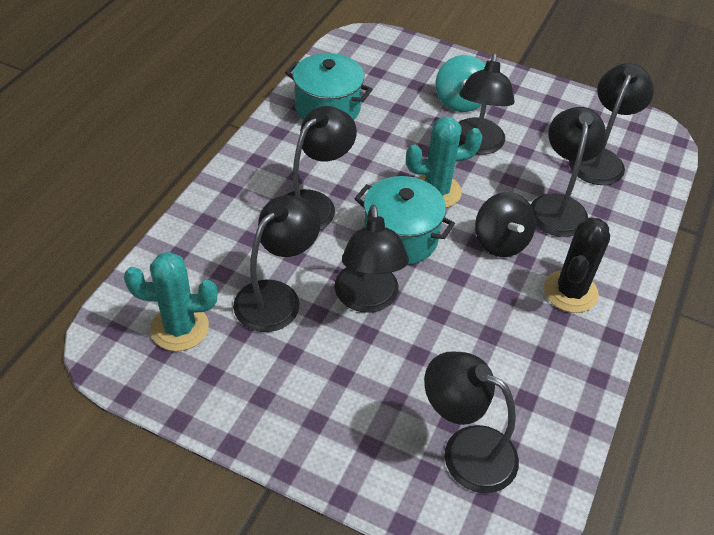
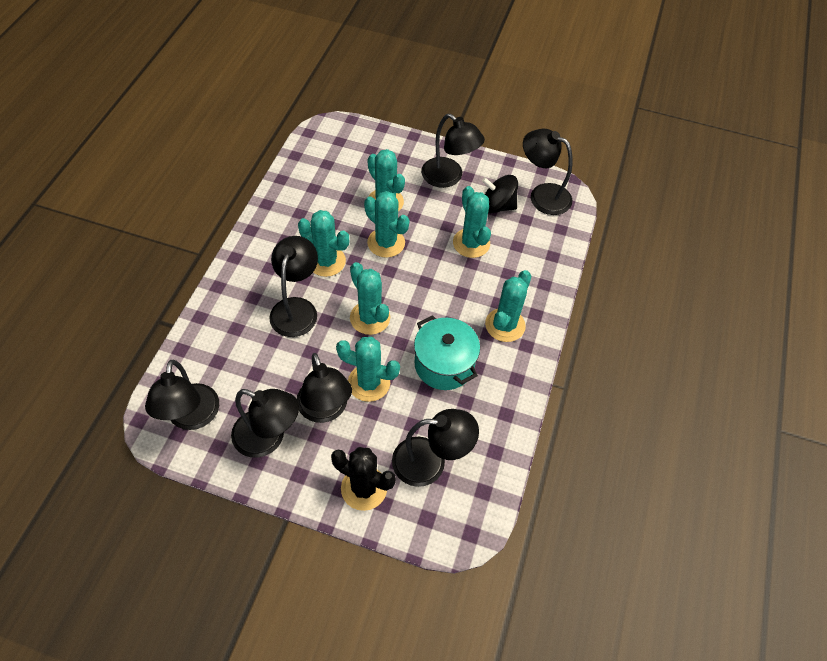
turquoise cactus: [124,252,217,351] [406,117,483,208] = 2 -> [298,210,349,277] [336,337,400,402] [350,262,390,335] [364,191,409,258] [367,149,405,211] [453,186,491,258] [485,270,531,342] = 7
turquoise pot: [285,53,373,120] [354,176,455,265] = 2 -> [414,315,480,390] = 1
turquoise spinning top: [436,55,485,112] = 1 -> none = 0

